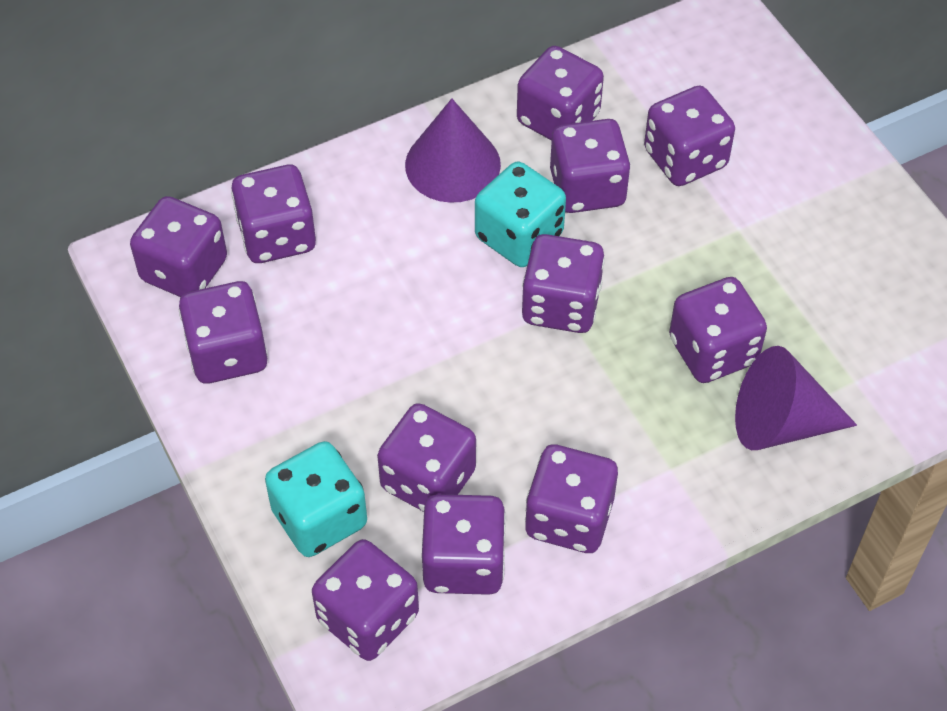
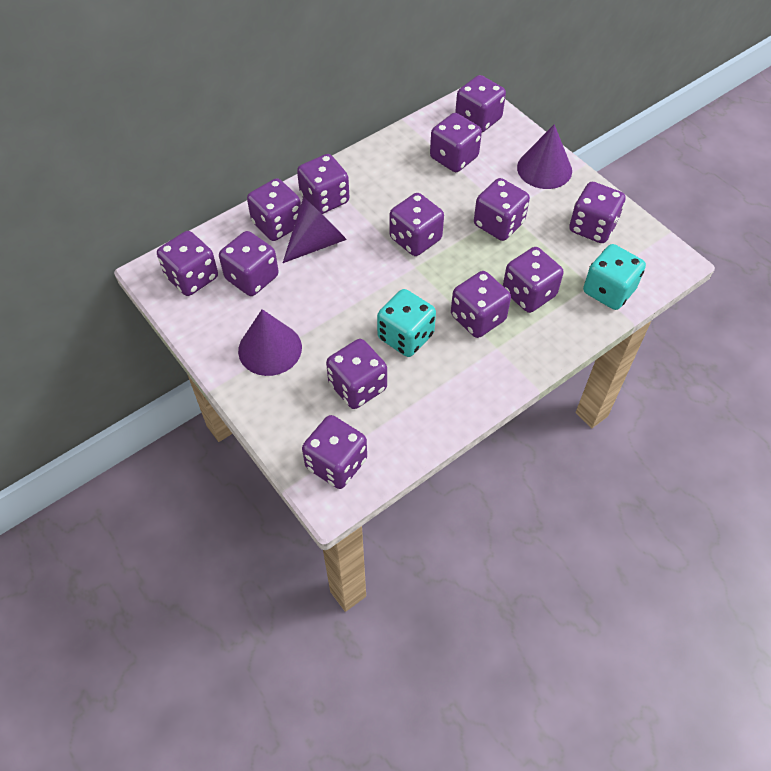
purple cone: [405,98,501,203] [735,346,857,450] = 2 -> [238,309,302,376] [283,197,347,263] [517,124,572,189] = 3
purple dice: [130,196,227,297] [179,281,268,384] [231,165,316,263] [312,539,419,661] [377,403,476,512] [422,494,506,595] [517,46,604,141] [522,234,605,333] [525,444,618,553] [550,119,631,213] [644,86,735,186] [669,277,767,383] = 12 -> [157,231,218,296] [219,231,279,296] [247,178,301,241] [297,154,349,214] [302,415,367,489] [326,339,387,409] [389,193,444,256] [430,113,482,172] [451,271,511,338] [455,75,506,132] [474,178,530,241] [503,247,564,313] [569,182,626,243] = 13

